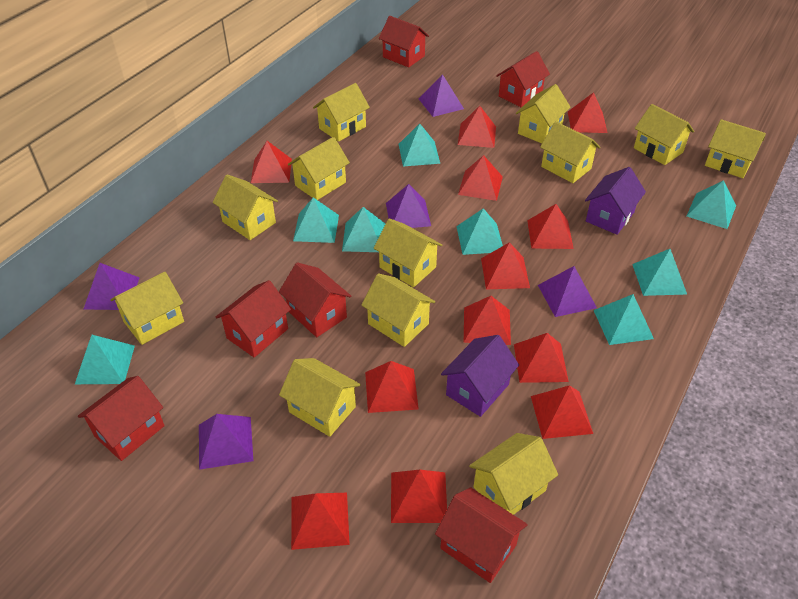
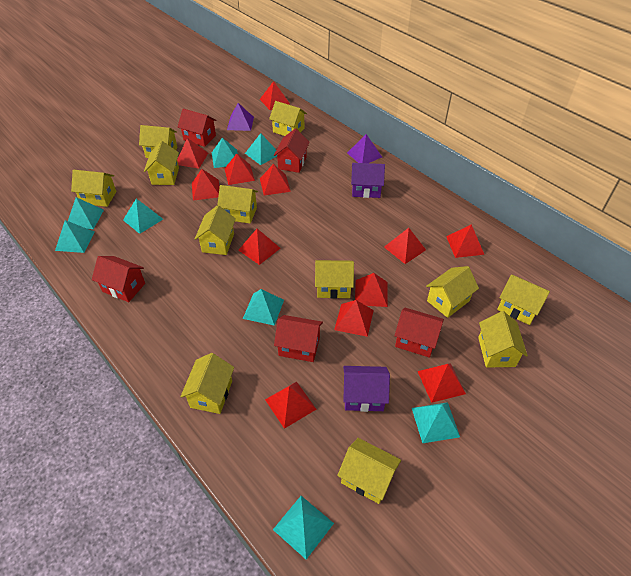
purple pyramid: [84,263,140,310] [199,414,253,470] [386,184,431,228] [419,74,464,117] [538,266,597,317] = 5 -> [227,103,254,131] [347,134,382,163] = 2
red house: [78,376,165,461] [216,280,291,358] [279,262,351,337] [379,16,429,68] [435,487,528,583] [496,51,550,107] = 6 -> [92,256,145,302] [178,109,217,147] [274,128,310,173] [274,315,323,362] [394,308,444,358] = 5

